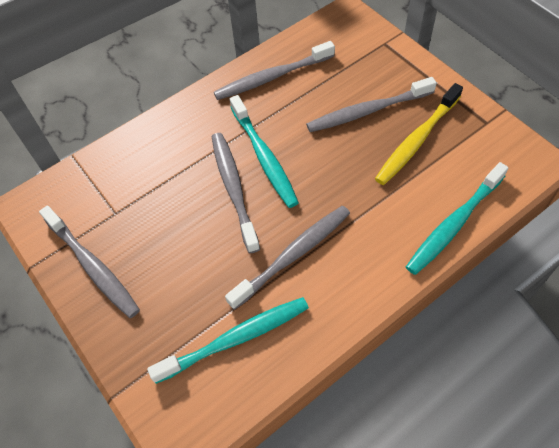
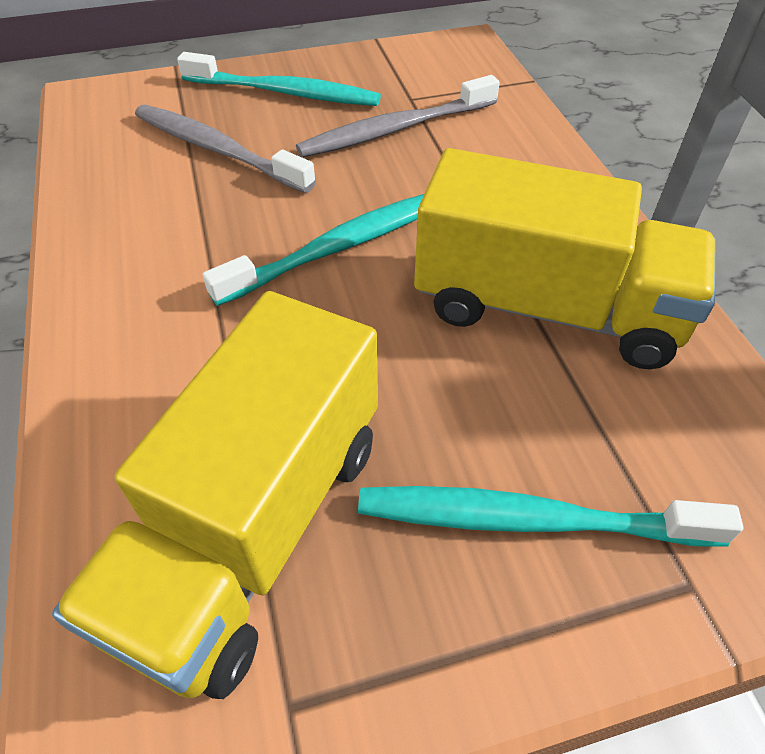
grey toothbrush: [39,205,140,318] [212,133,260,253] [214,41,335,100] [225,205,350,310] [306,77,437,132] = 5 -> [135,105,316,193] [296,75,500,158] = 2
yellow toothbrush: [375,83,463,185] = 1 -> none = 0
yellow truck: none = 0 -> [52,291,378,699] [414,148,716,369] = 2

